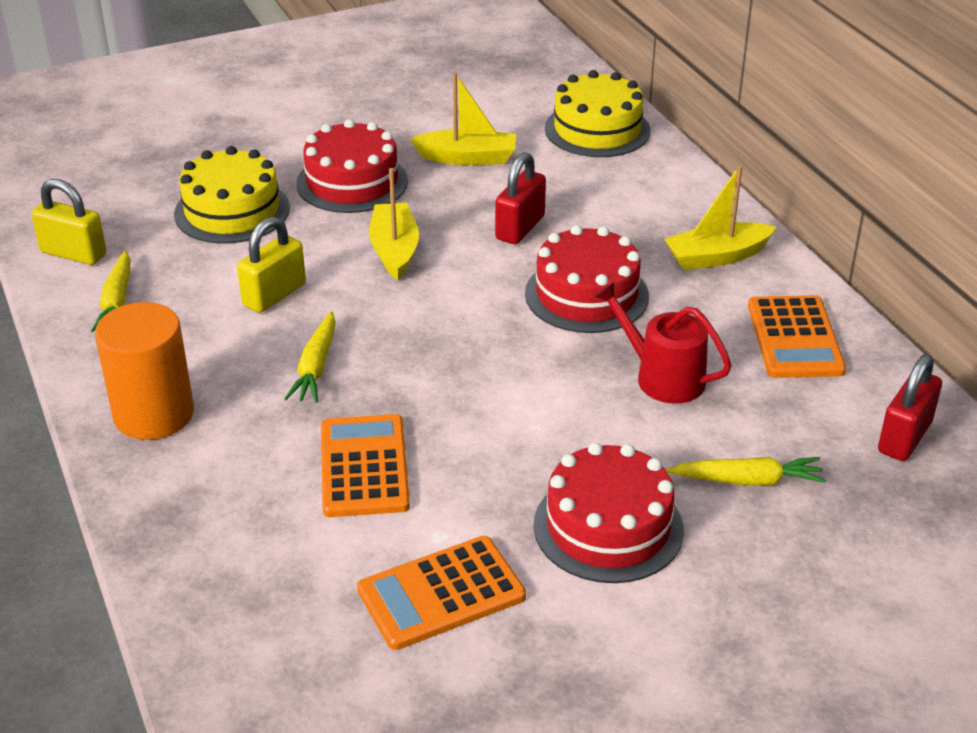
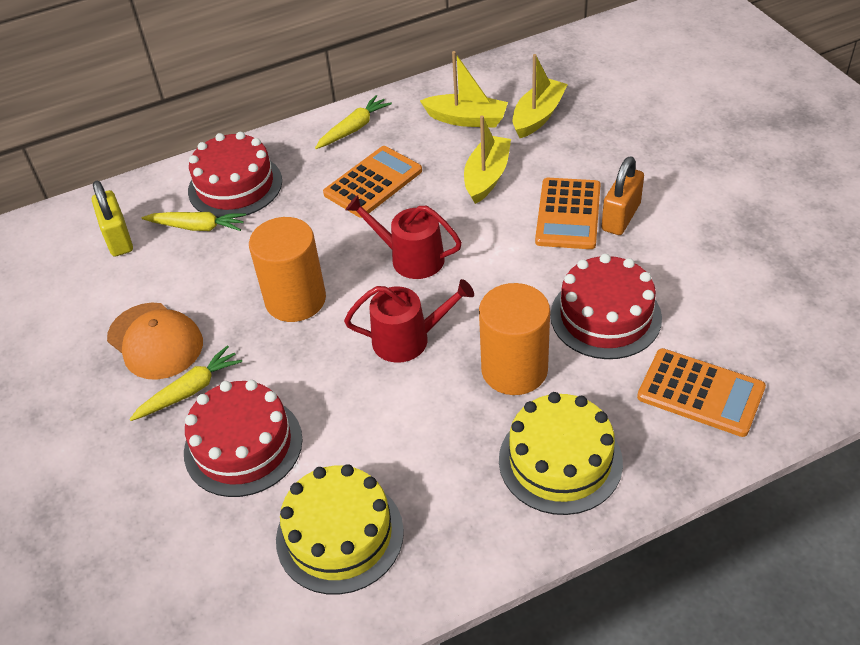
orange cap: none = 0 -> [107,303,203,380] = 1
orange cylinder: [95,302,194,440] = 1 -> [249,217,326,322] [479,283,550,395] = 2
orange padlock: none = 0 -> [602,156,644,235] = 1
red padlock: [495,152,546,244] [878,354,942,461] = 2 -> none = 0
red watering can: [595,282,731,404] = 1 -> [344,279,474,363] [346,195,462,279] = 2
yellow padlock: [31,179,106,265] [237,217,306,313] = 2 -> [92,181,133,257] = 1

